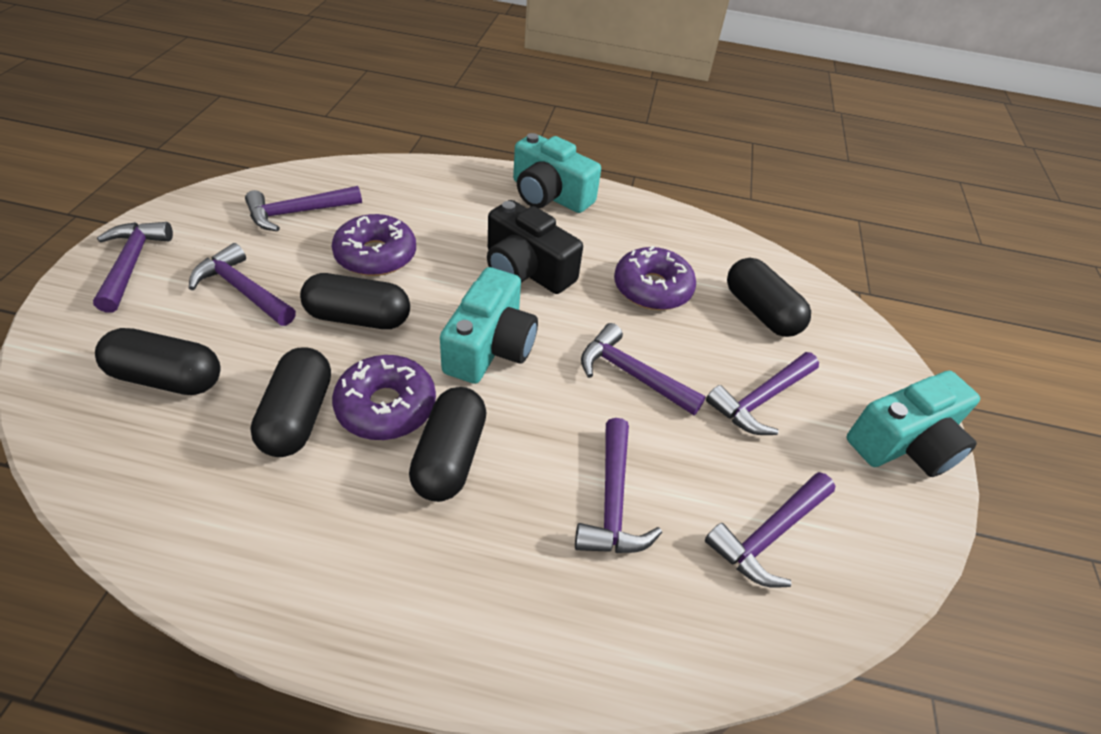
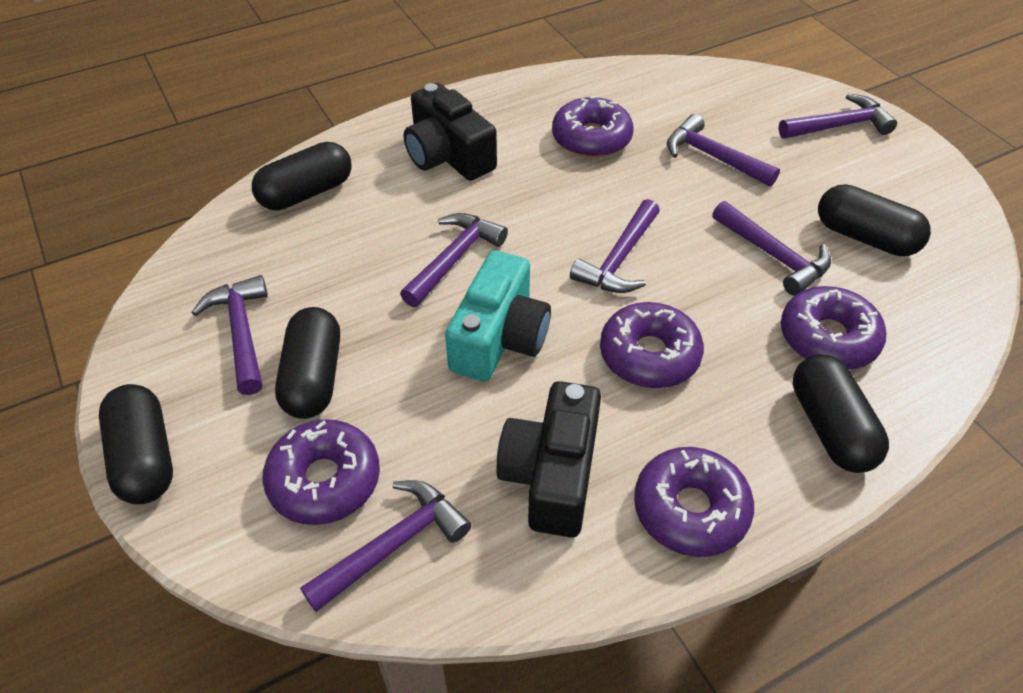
black camera: [487,200,583,294] = 1 -> [404,83,497,181] [496,381,601,538] = 2
purple donut: [332,214,416,276] [332,355,436,440] [614,246,696,310] = 3 -> [262,419,380,525] [552,96,634,158] [600,302,704,388] [634,447,754,557] [781,286,886,370] = 5
turquoise camera: [440,267,538,384] [513,133,601,213] [847,371,980,477] = 3 -> [445,250,551,382] = 1

